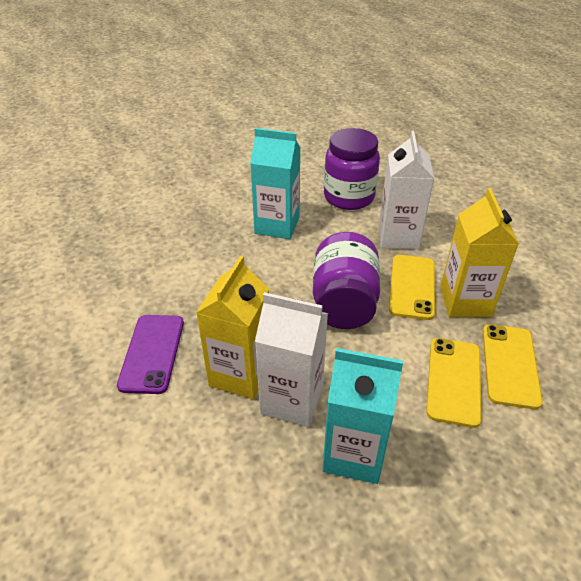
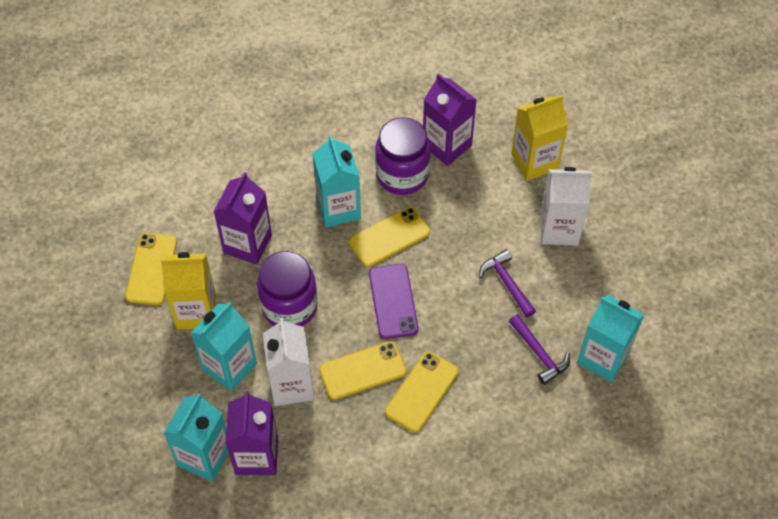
purple carton: none = 0 -> [213,172,272,265] [225,391,278,475] [423,73,477,166] = 3
purple hammer: none = 0 -> [479,249,536,318] [509,314,570,385] = 2
turquoise carton: [250,128,300,239] [323,348,403,484] = 2 -> [163,393,229,481] [191,302,257,391] [312,135,361,227] [577,295,645,382] = 4
yellow phone: [389,255,435,320] [426,338,482,428] [483,324,543,409] = 3 -> [125,233,177,305] [319,341,407,400] [349,207,430,267] [385,351,459,433] = 4

